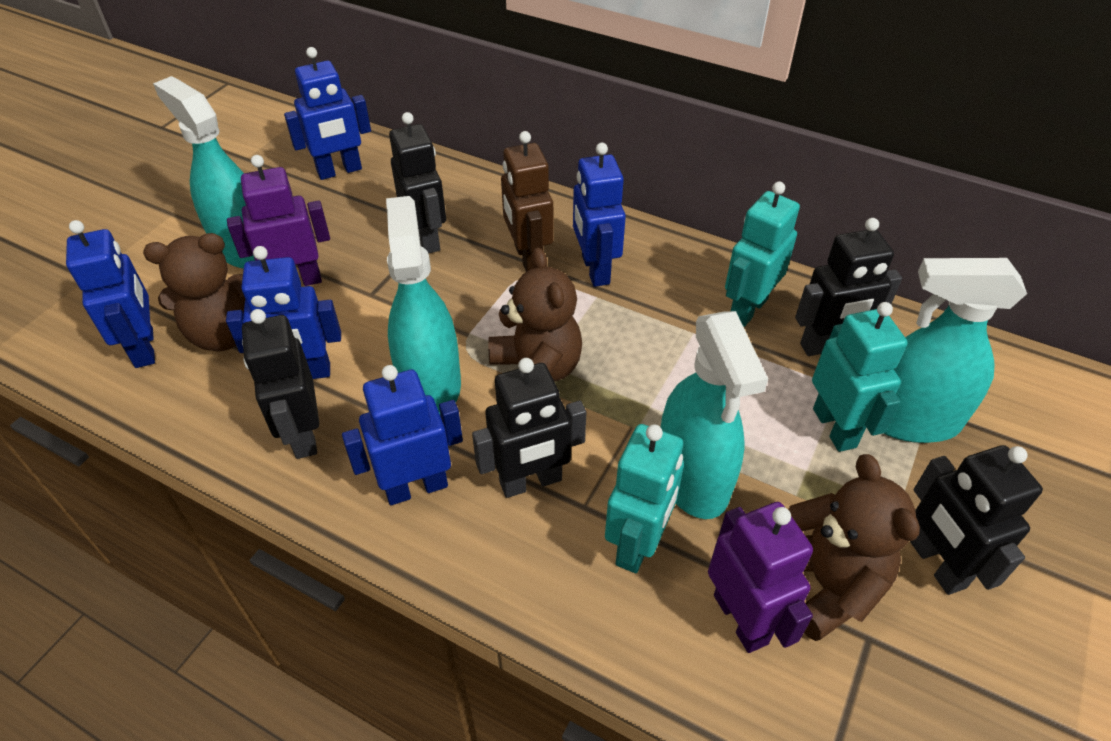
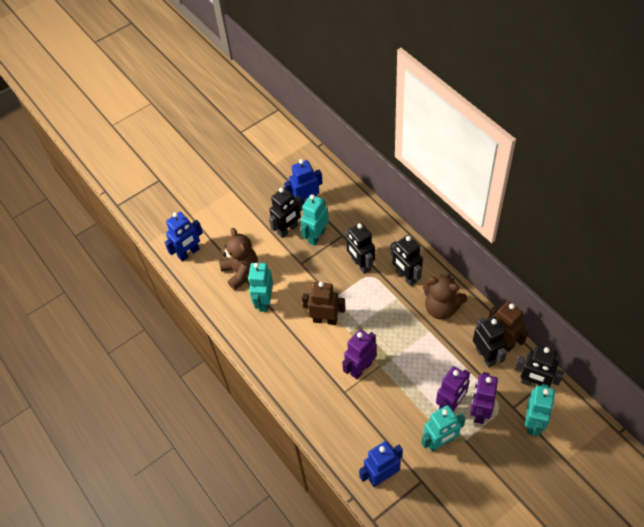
blue robot: [66,220,155,368] [226,246,341,379] [284,47,371,180] [342,365,463,505] [573,143,626,287] = 5 -> [164,212,203,262] [284,159,323,205] [359,441,403,487] = 3
brown robot: [501,131,553,272] = 1 -> [302,282,346,325] [488,301,528,352] = 2
brown teddy bear: [143,233,245,351] [488,247,582,381] [788,454,920,641] = 3 -> [219,228,258,290] [423,274,467,320] = 2
purple robot: [227,155,330,286] [708,502,813,653] = 2 -> [342,329,377,379] [436,366,470,412] [471,372,498,424] = 3
turquoise robot: [605,424,684,573] [725,182,800,327] [812,302,908,452] = 3 -> [248,263,273,312] [301,194,329,246] [421,405,466,452] [525,384,555,436] = 4
turquoise spray bottle: [153,76,255,269] [386,196,461,416] [661,311,768,519] [884,258,1027,443] = 4 -> none = 0

